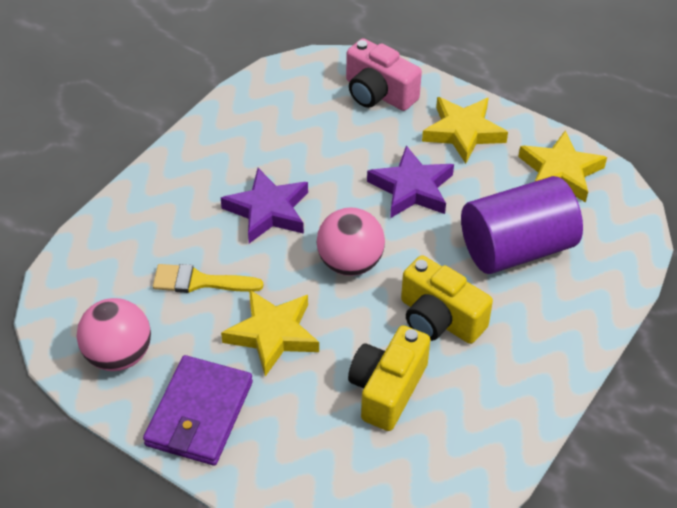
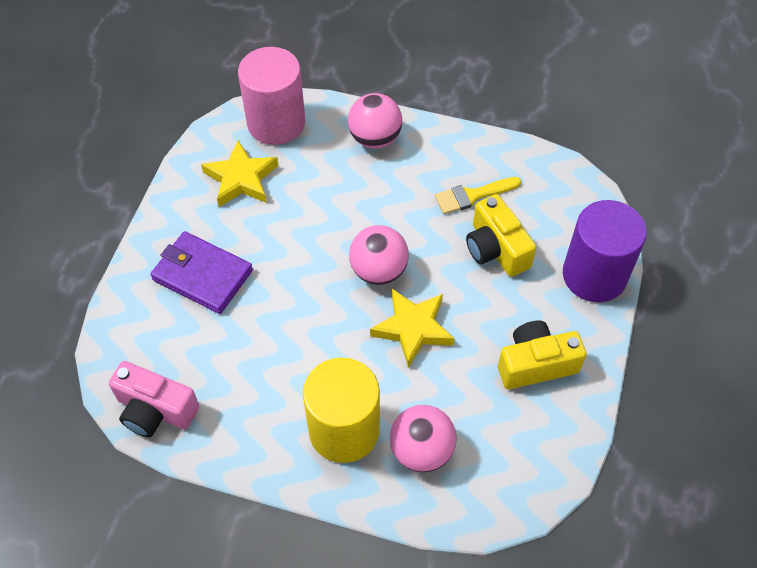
pink ball: [77,298,151,371] [317,207,385,276] = 2 -> [348,93,402,148] [349,225,409,285] [390,405,457,472] = 3
pink cylinder: none = 0 -> [238,47,305,145] = 1
purple star: [221,168,308,243] [367,145,454,218] = 2 -> none = 0
yellow cylinder: none = 0 -> [303,358,380,463] = 1
yellow star: [221,289,319,376] [422,97,508,164] [518,130,607,202] = 3 -> [201,140,278,207] [370,289,455,368] = 2

